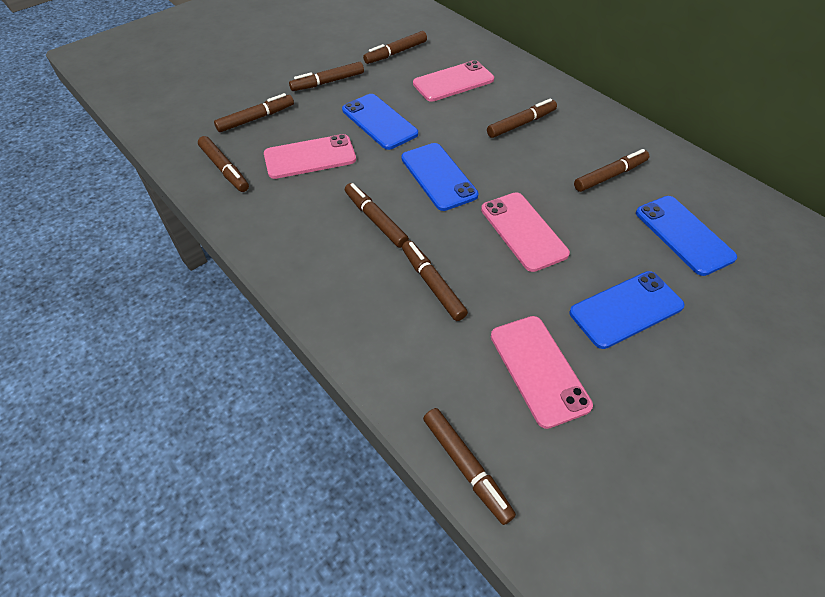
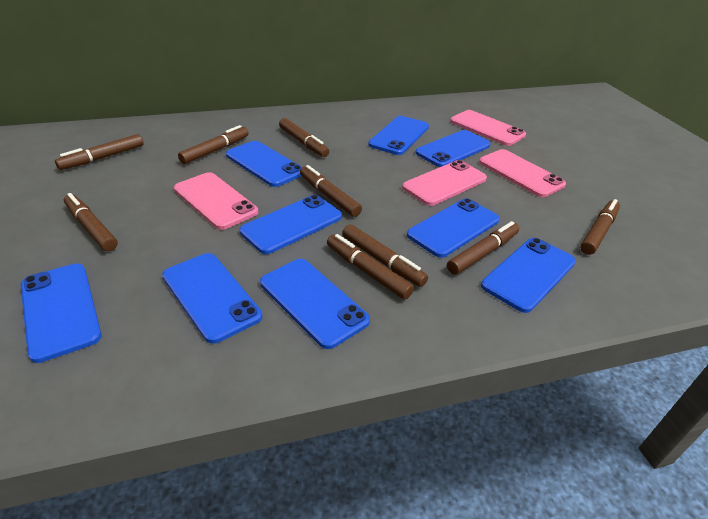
blue phone: [342,94,418,150] [401,143,478,211] [569,271,685,349] [636,196,737,276] = 4 -> [21,264,102,363] [162,253,262,344] [226,141,302,187] [240,195,342,254] [260,259,370,349] [368,116,429,155] [407,198,500,258] [415,130,491,167] [481,238,576,313] = 9

